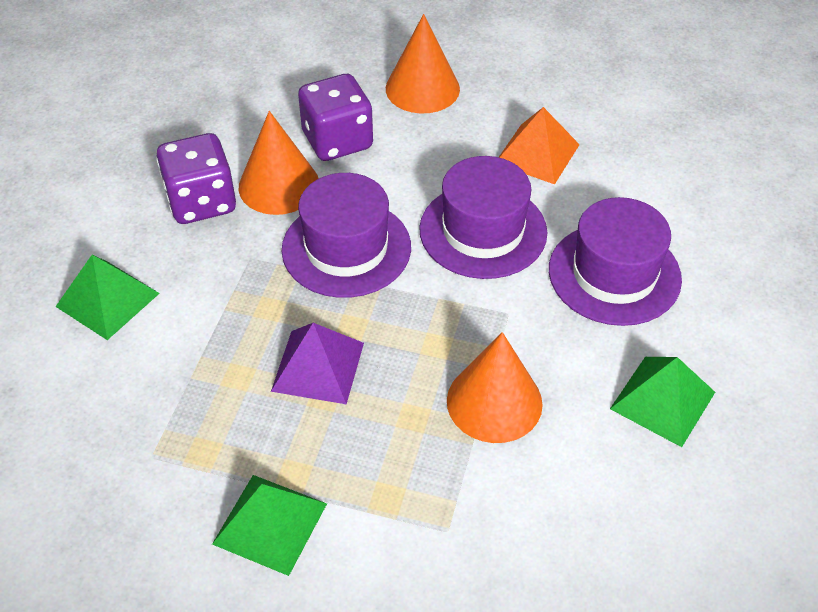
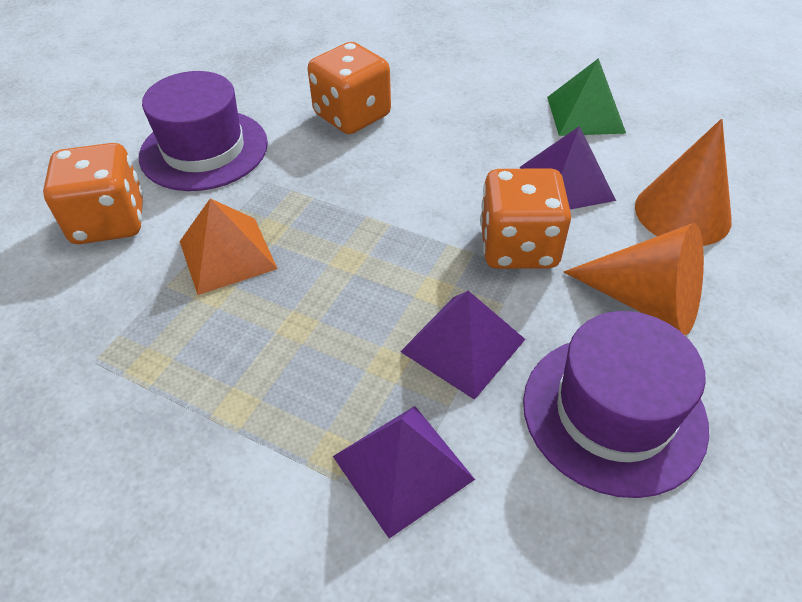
green pyramid: [55,255,160,340] [212,475,327,576] [610,357,715,447] = 3 -> [547,58,626,136] = 1
orange cone: [239,111,319,215] [386,14,460,113] [447,332,543,443] = 3 -> [564,223,704,335] [635,119,732,246] = 2
orange dice: none = 0 -> [43,143,144,244] [308,42,391,134] [480,168,571,269] = 3
purple dice: [156,133,236,224] [298,74,373,161] = 2 -> none = 0
purple hat: [282,173,411,298] [419,156,547,279] [549,197,682,326] = 3 -> [139,71,268,191] [523,311,709,498] = 2
purple pyramid: [271,323,364,404] = 1 -> [333,406,475,539] [400,291,525,400] [519,126,616,209] = 3

